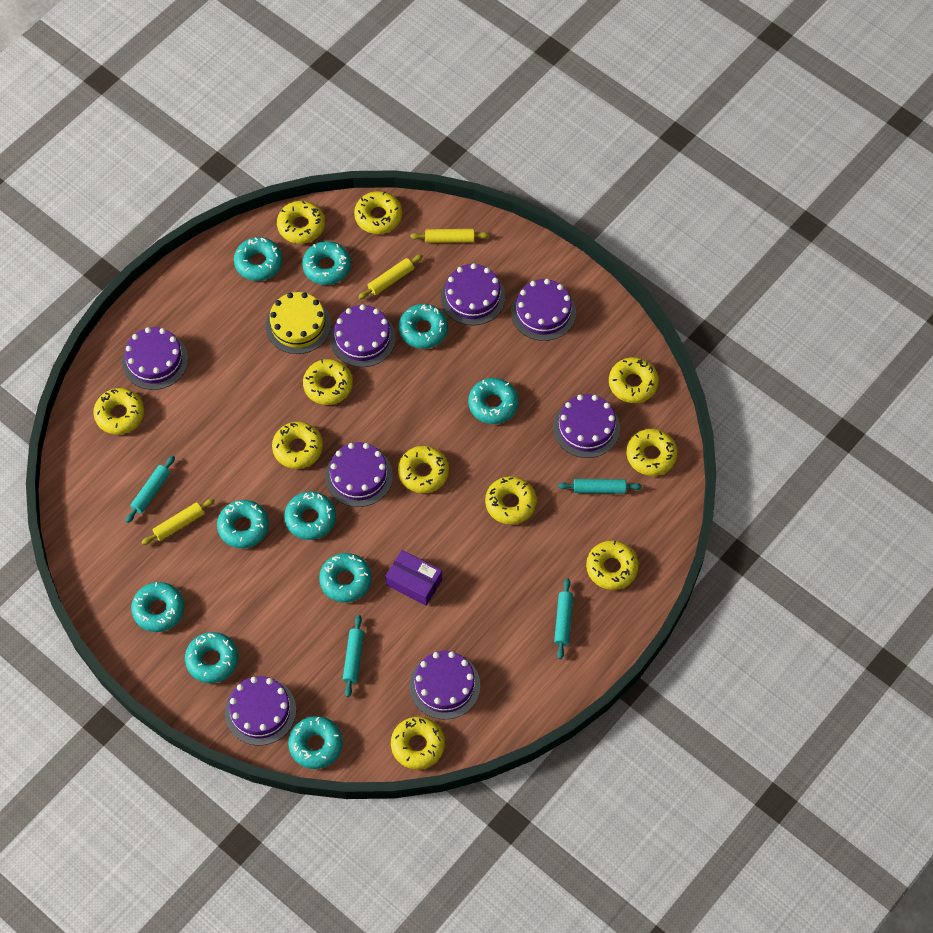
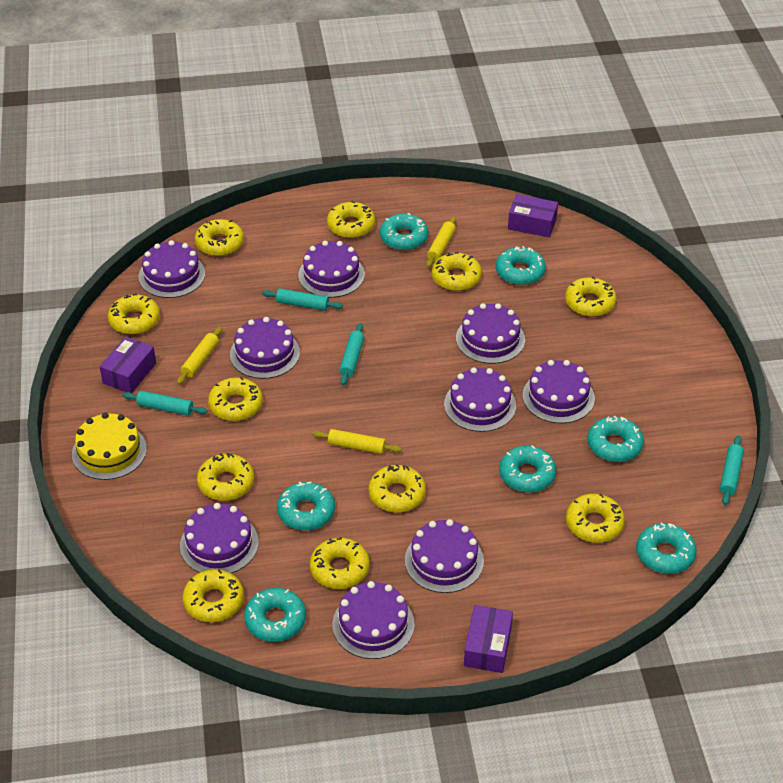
purple box: [385,550,442,606] = 1 -> [100,337,156,393] [464,605,513,673] [508,194,558,238] = 3
purple cake: [122,327,188,390] [225,676,296,745] [325,442,393,507] [330,304,396,367] [409,651,480,720] [440,263,505,326] [511,279,576,341] [553,394,620,458] = 8 -> [138,240,205,298] [180,503,258,573] [230,317,300,379] [298,241,365,298] [332,581,415,659] [405,519,484,593] [444,367,516,432] [456,303,525,364] [523,360,595,423] = 9
turquoise donut: [131,582,184,632] [185,632,238,683] [217,500,269,548] [234,237,283,281] [284,491,336,540] [288,716,343,769] [302,241,351,285] [319,553,372,603] [399,304,448,349] [468,378,518,424] = 10 -> [244,588,306,642] [277,482,335,531] [380,213,428,250] [496,246,546,285] [499,445,556,493] [587,416,644,462] [636,523,697,574] = 7

